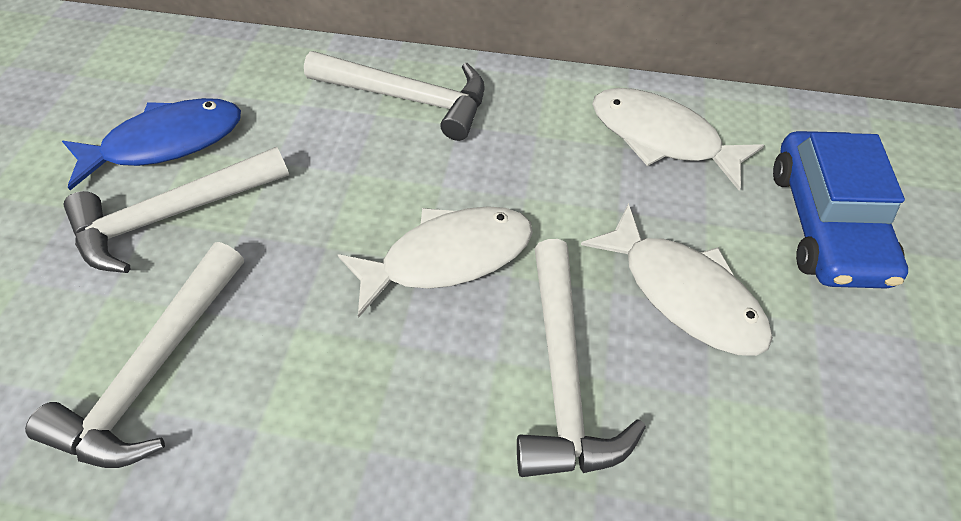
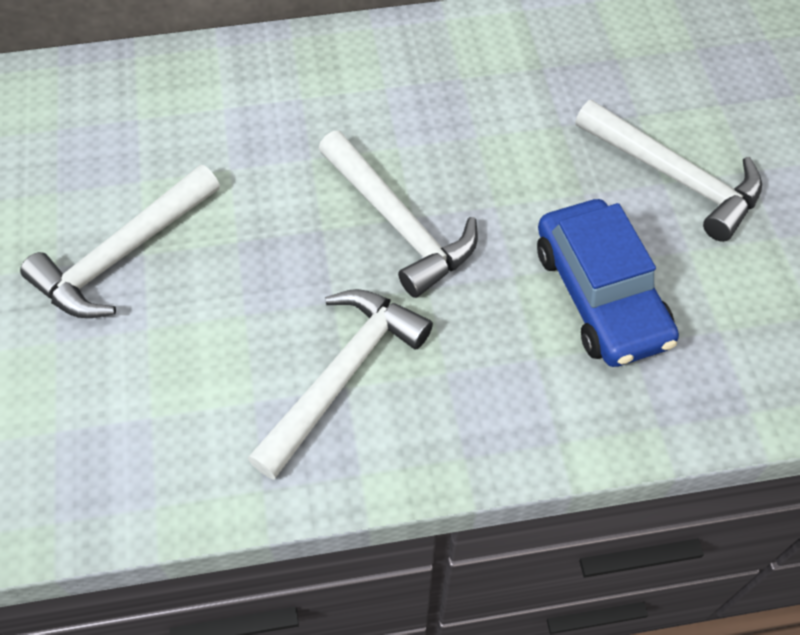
blue fish: [62,98,241,190] = 1 -> none = 0
white fish: [338,206,533,317] [581,203,773,356] [592,88,764,191] = 3 -> none = 0

